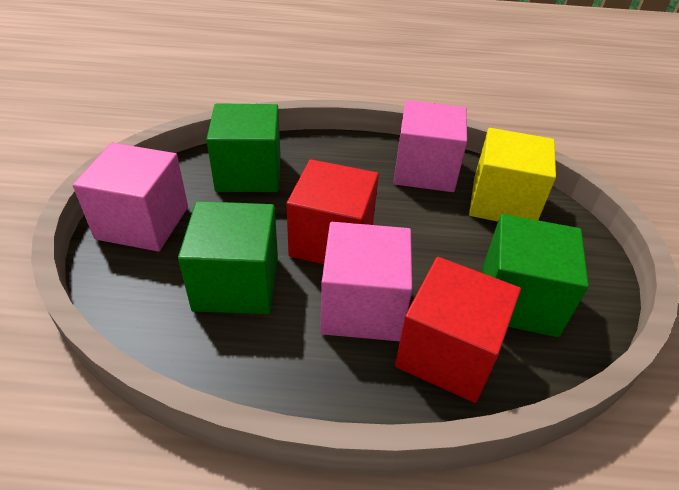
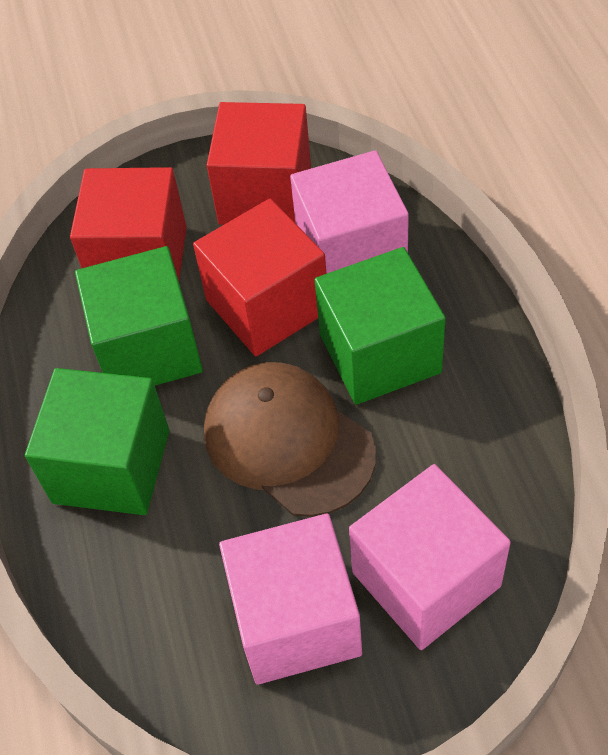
brown cap: none = 0 -> [204,362,376,517] = 1
red cube: [286,159,379,264] [395,257,521,403] = 2 -> [70,167,187,281] [193,199,326,356] [207,102,311,225] = 3
yellow cube: [469,128,556,222] = 1 -> none = 0

